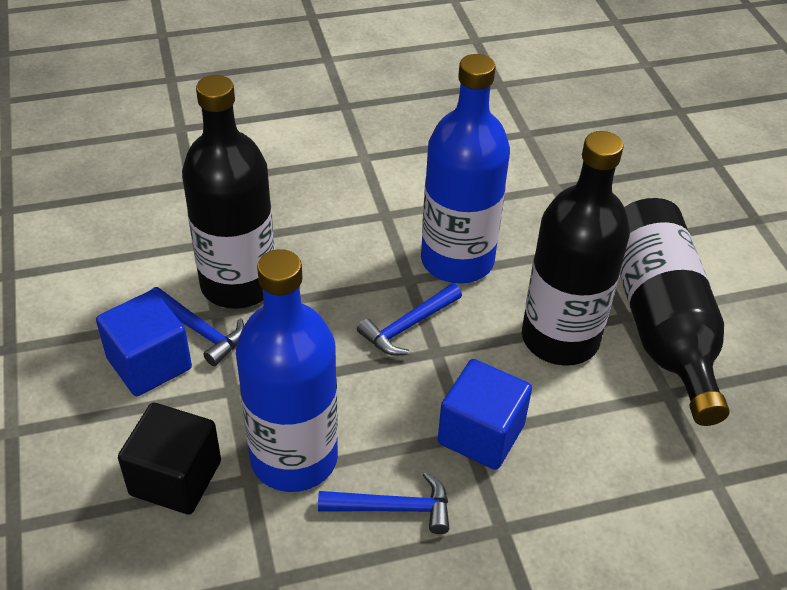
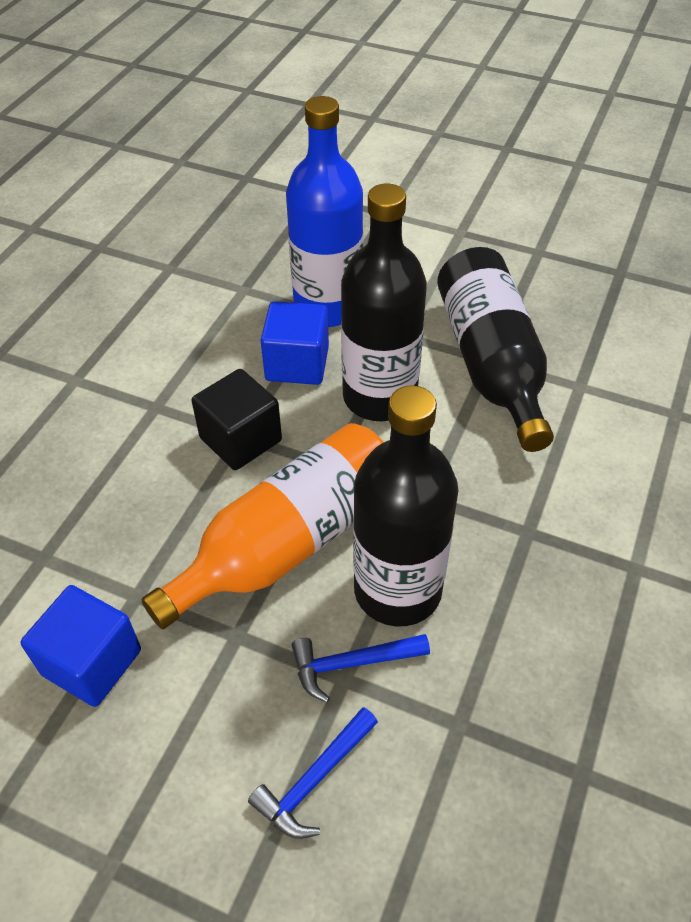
blue bottle: [236,249,338,492] [421,54,510,284] = 2 -> [286,96,363,327] = 1
blue hammer: [151,287,244,366] [318,472,449,534] [357,283,462,356] = 3 -> [248,707,378,839] [291,634,430,703] = 2
orange bottle: none = 0 -> [141,423,384,629] = 1

